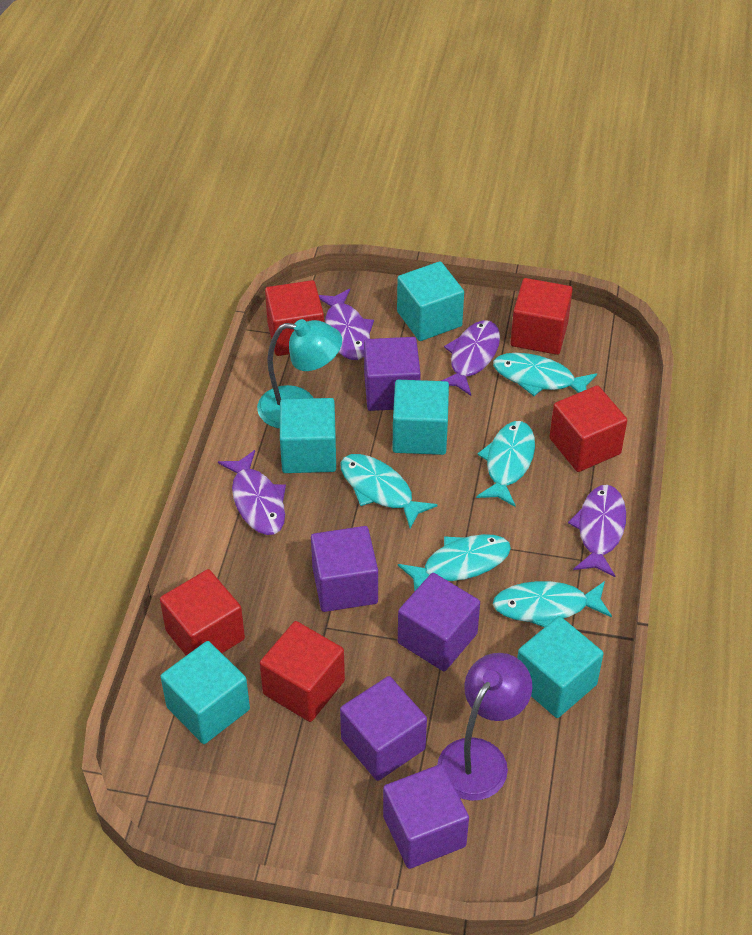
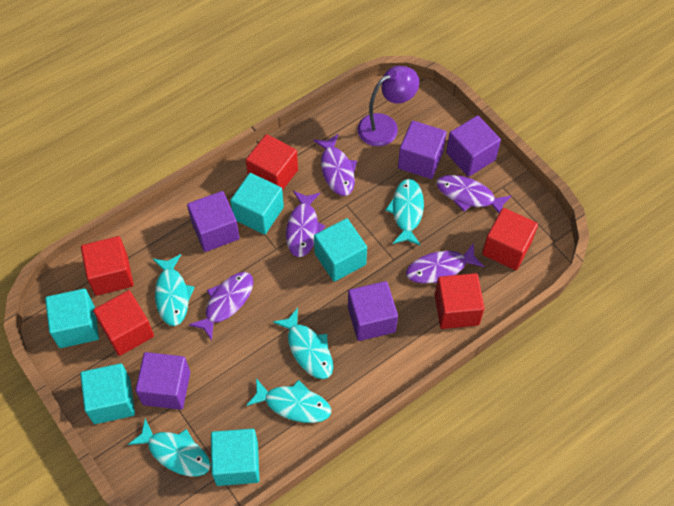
purple fish: [218,450,286,535] [319,289,374,360] [441,320,500,396] [568,485,626,577] = 4 -> [189,272,253,341] [286,191,326,257] [313,134,357,196] [406,243,485,283] [436,175,512,213] = 5
turquoise lamp: [257,319,342,429] = 1 -> none = 0

